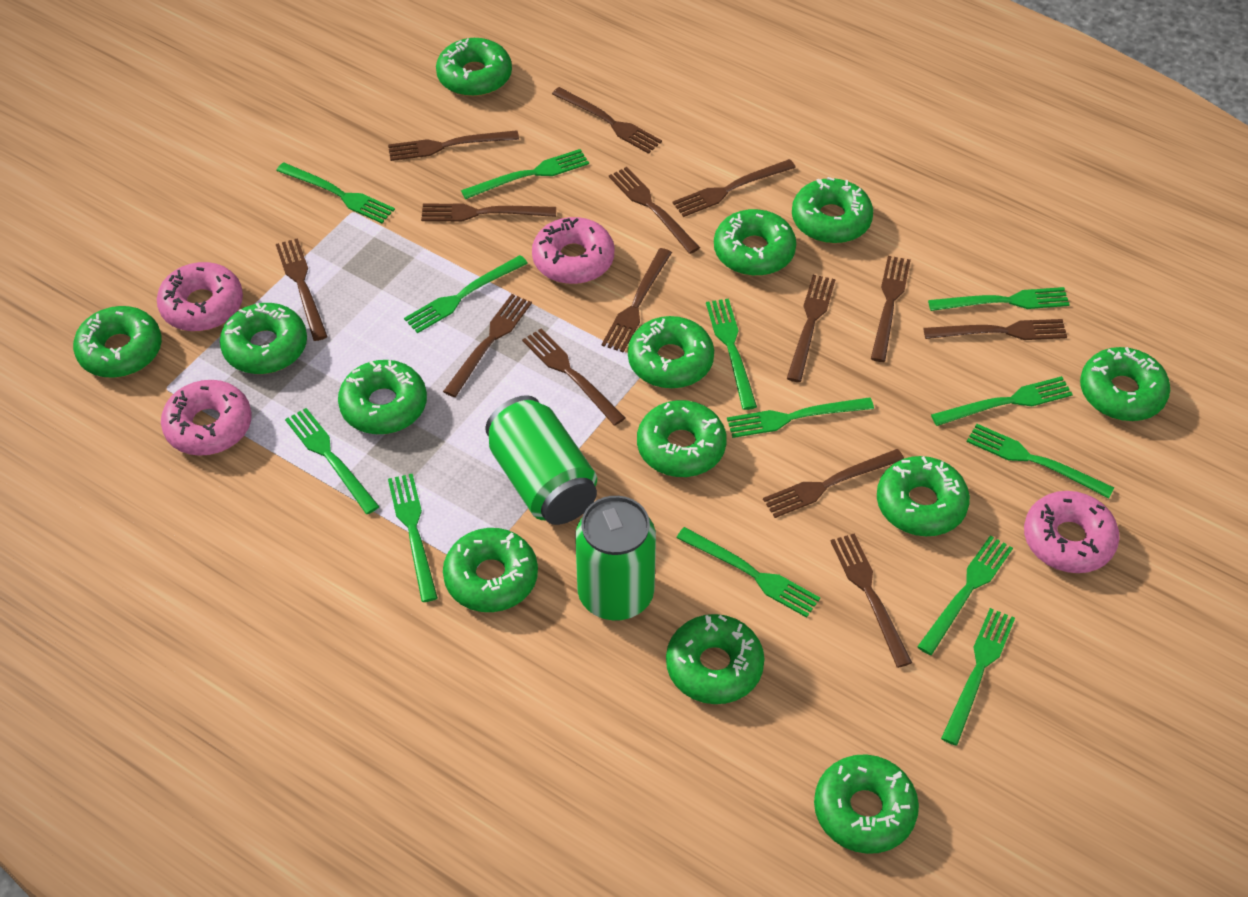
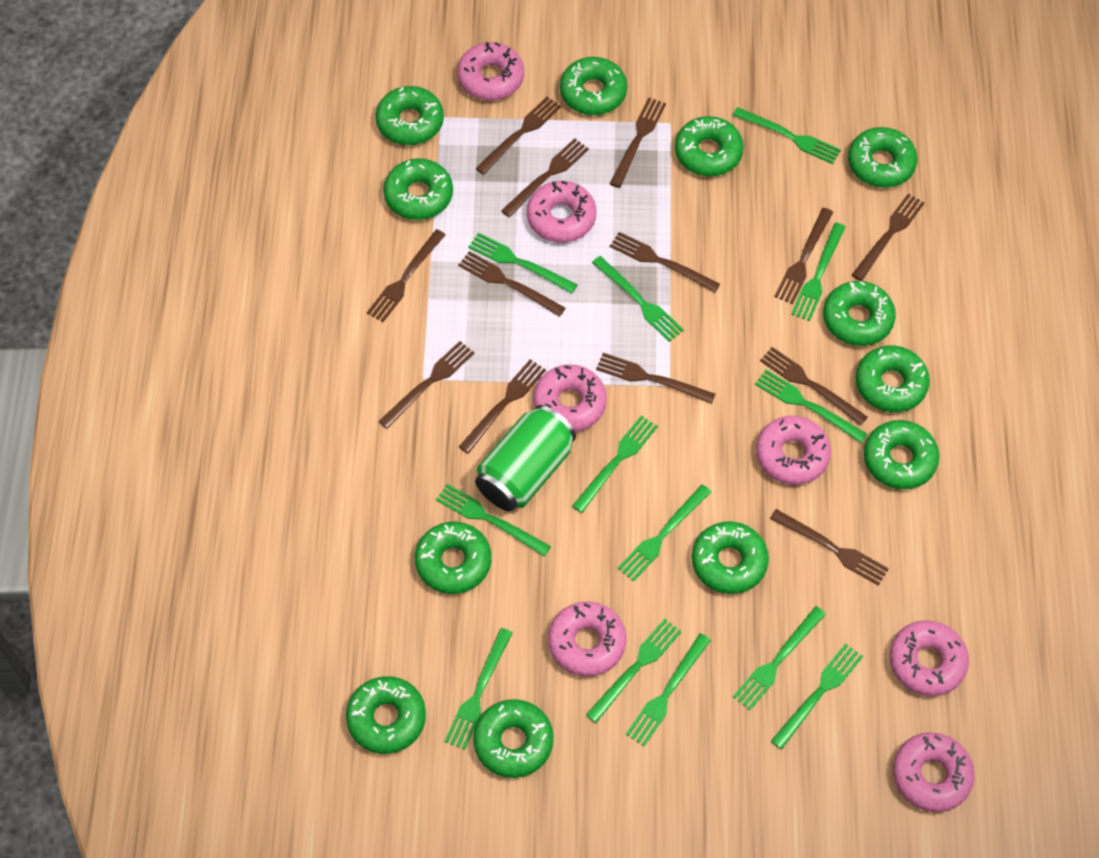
brown fork: [276,238,328,341] [388,130,519,161] [421,204,556,221] [443,294,532,397] [522,329,625,426] [552,87,662,154] [602,248,672,352] [609,167,700,254] [673,159,796,217] [763,449,904,518] [787,275,835,382] [830,533,912,668] [871,256,911,362] [924,319,1067,340] = 14 -> [367,229,446,322] [378,341,475,429] [458,251,566,317] [459,359,546,454] [476,97,561,175] [501,138,589,217] [596,353,716,404] [610,98,666,188] [610,232,720,293] [760,347,868,425] [770,509,889,586] [774,208,833,304] [852,194,925,281] = 13
green can: [485,395,597,525] [575,496,656,621] = 2 -> [475,405,576,511] = 1
green donut: [73,306,162,378] [220,303,307,374] [338,360,427,434] [436,38,512,97] [443,528,538,612] [628,316,714,389] [637,400,727,477] [666,614,764,704] [714,209,796,276] [792,177,873,244] [814,754,919,854] [877,456,970,536] [1080,347,1170,421] = 13 -> [346,676,426,754] [376,86,444,145] [383,158,453,220] [415,522,491,594] [473,699,553,778] [560,57,627,115] [675,116,744,176] [692,521,769,594] [823,281,896,346] [848,127,918,188] [856,346,930,412] [864,420,939,489] = 12
pink donut: [157,262,243,331] [161,380,252,456] [532,217,614,284] [1024,491,1119,573] = 4 -> [457,42,524,100] [527,181,596,243] [533,364,607,432] [548,601,627,677] [756,416,831,485] [890,620,969,696] [893,732,975,812] = 7

